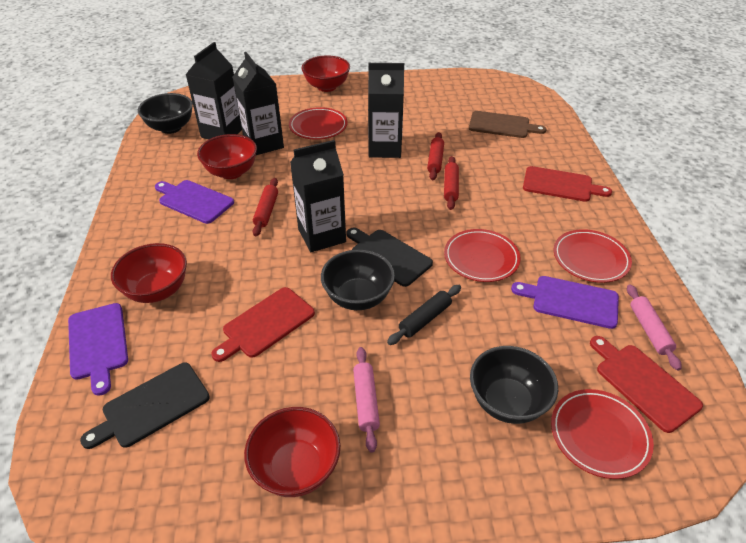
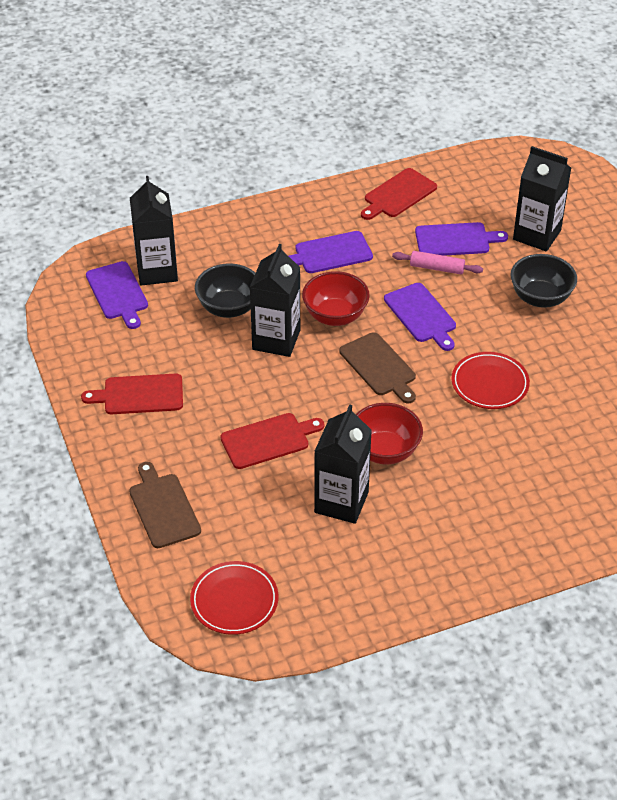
black bowl: [138,93,193,134] [321,250,395,310] [470,346,558,424] = 3 -> [195,264,255,318] [511,254,577,308] = 2
black cutting board: [80,362,210,449] [346,228,433,287] = 2 -> none = 0
black rolling pin: [387,285,461,345] = 1 -> none = 0
brown cutting board: [469,111,547,138] = 1 -> [129,462,201,548] [339,332,416,404] = 2
pink rolling pin: [353,347,380,453] [627,284,682,371] = 2 -> [392,251,483,274] = 1
purple cutting board: [68,303,128,396] [155,180,234,224] [511,276,619,329] = 3 -> [86,261,148,329] [289,231,373,273] [384,283,456,351] [415,222,508,256] = 4
red bowl: [111,243,187,303] [197,134,257,179] [244,407,340,497] [302,55,350,92] = 4 -> [302,271,370,326] [356,403,423,465] = 2
red plate: [289,107,347,140] [444,229,521,282] [551,389,654,479] [554,229,632,283] = 4 -> [190,561,278,635] [452,352,530,409] = 2
red rolling pin: [253,178,278,236] [427,132,444,180] [444,156,459,210] = 3 -> none = 0

